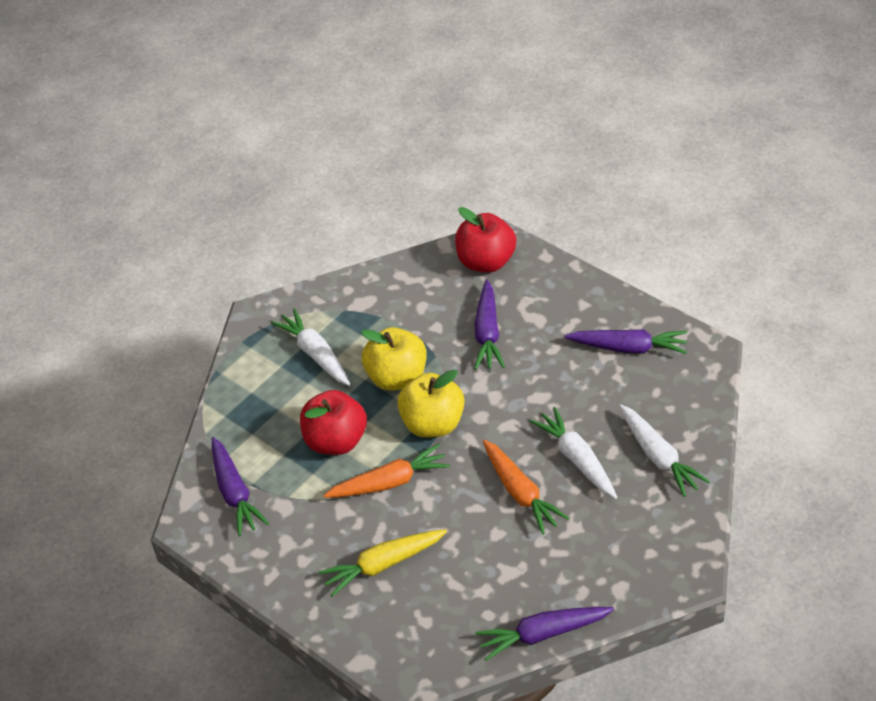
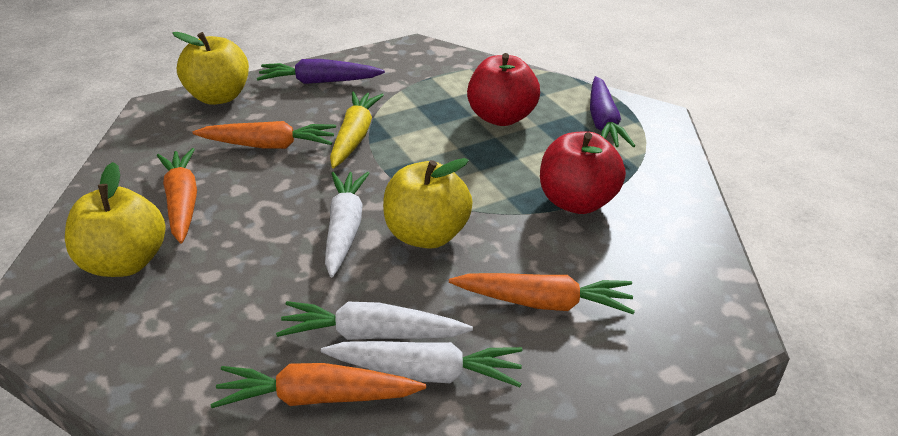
orange carrot: [323,444,450,498] [483,440,569,534] = 2 -> [157,148,197,244] [193,121,336,149] [210,363,426,408] [449,273,635,314] = 4
purple carrot: [212,437,269,536] [474,280,505,370] [475,607,614,661] [565,329,687,354] = 4 -> [257,59,385,84] [590,76,635,147] = 2
yellow apple: [361,327,427,391] [397,369,465,437] = 2 -> [65,162,166,277] [173,32,249,105] [383,158,473,249] = 3

